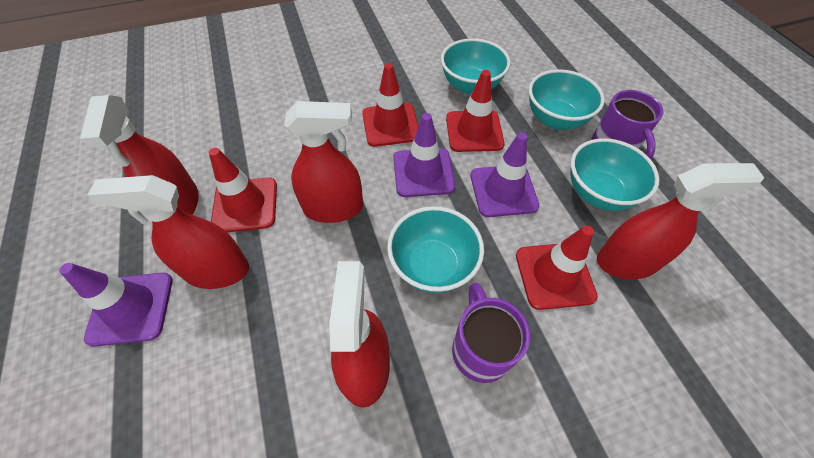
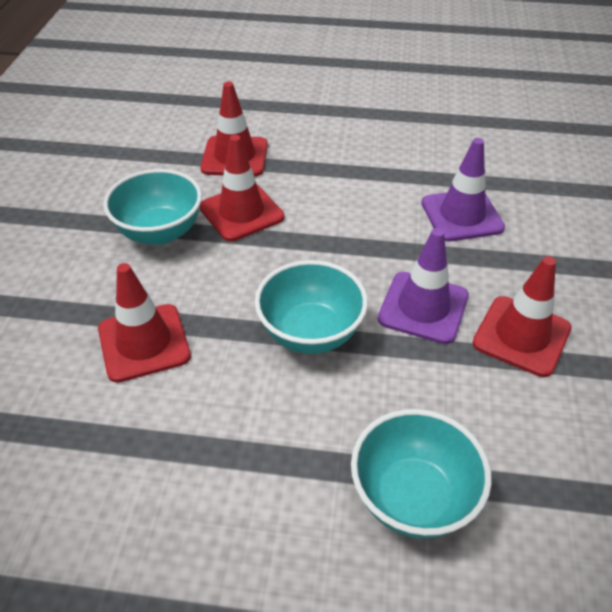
purple mug: [452,282,530,383] [591,90,663,159] = 2 -> none = 0
purple traffic cone: [59,263,173,347] [393,113,455,197] [471,132,539,217] = 3 -> [378,228,469,344] [421,138,505,242] = 2
red spray bottle: [80,95,199,215] [88,175,249,289] [284,101,363,223] [329,261,390,408] [597,163,764,279] = 5 -> none = 0
turquoise bowl: [387,206,484,293] [441,38,510,95] [529,69,605,130] [570,138,659,211] = 4 -> [103,169,202,245] [255,260,368,354] [351,409,492,538] = 3

